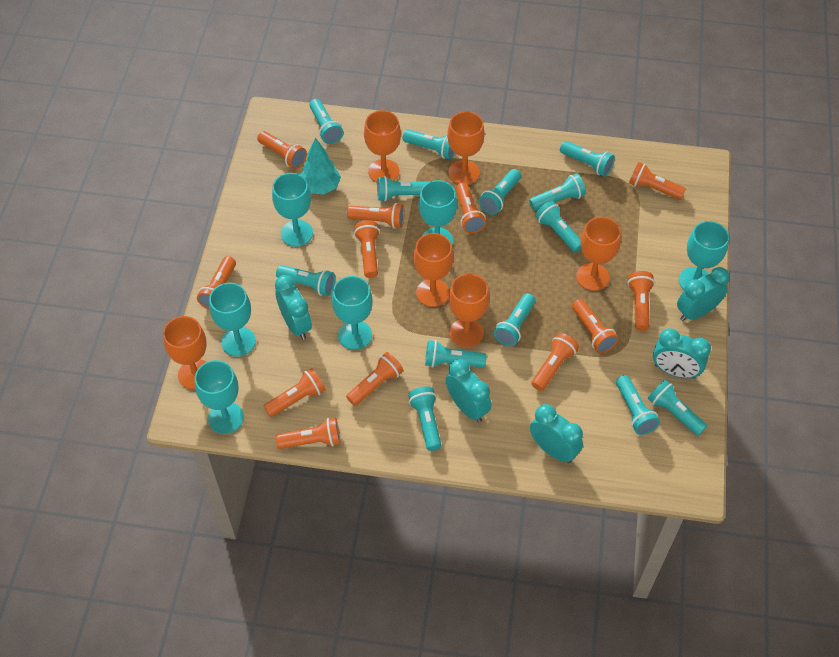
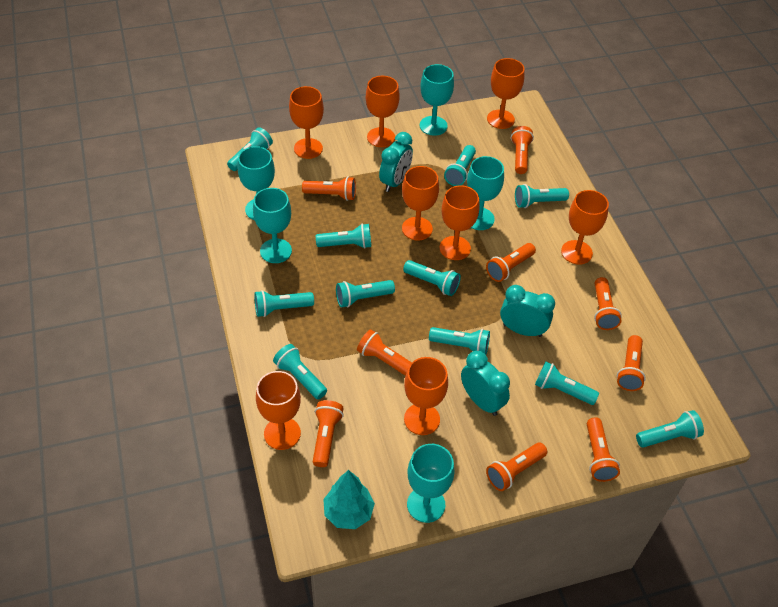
orange flashlight: [197,256,236,309] [257,131,307,169] [264,368,326,417] [276,418,341,449] [346,352,403,406] [347,203,405,229] [354,220,380,278] [456,183,486,233] [531,333,579,391] [572,299,619,353] [628,271,655,331] [629,162,686,200] = 12 -> [302,176,356,201] [313,400,344,467] [357,329,412,376] [486,243,536,282] [486,442,547,491] [511,126,534,174] [587,417,620,482] [594,277,622,330] [617,335,646,391] = 9
orange goblet: [163,316,206,390] [364,110,401,183] [414,233,453,307] [447,111,485,185] [449,274,489,347] [576,217,621,291] = 6 -> [256,371,301,450] [289,86,324,159] [366,76,400,147] [402,166,439,241] [404,357,448,435] [440,185,480,260] [487,58,525,129] [561,190,609,265] = 8
turquoise clock: [275,275,312,340] [446,359,491,422] [530,404,583,463] [653,328,711,379] [677,267,730,321] = 5 -> [379,132,413,192] [461,351,510,416] [500,285,555,337] = 3
turquoise flashlight: [276,265,335,296] [309,99,343,144] [377,176,430,201] [403,129,455,159] [408,387,441,451] [425,340,487,368] [478,169,521,215] [494,293,536,346] [529,173,586,211] [535,201,581,253] [560,141,615,177] [616,375,660,435] [648,380,707,436] = 13 -> [227,127,273,171] [254,290,314,317] [273,344,327,399] [316,223,371,249] [336,280,395,307] [403,260,461,296] [429,327,490,354] [444,145,476,186] [515,184,569,208] [535,362,599,405] [636,410,704,448] = 11
turquoise goblet: [195,360,244,434] [209,283,256,357] [272,173,313,247] [332,276,373,350] [419,180,457,246] [679,221,729,291] = 6 -> [237,146,275,220] [253,188,292,263] [407,444,455,523] [420,64,454,136] [467,156,504,230] = 5

